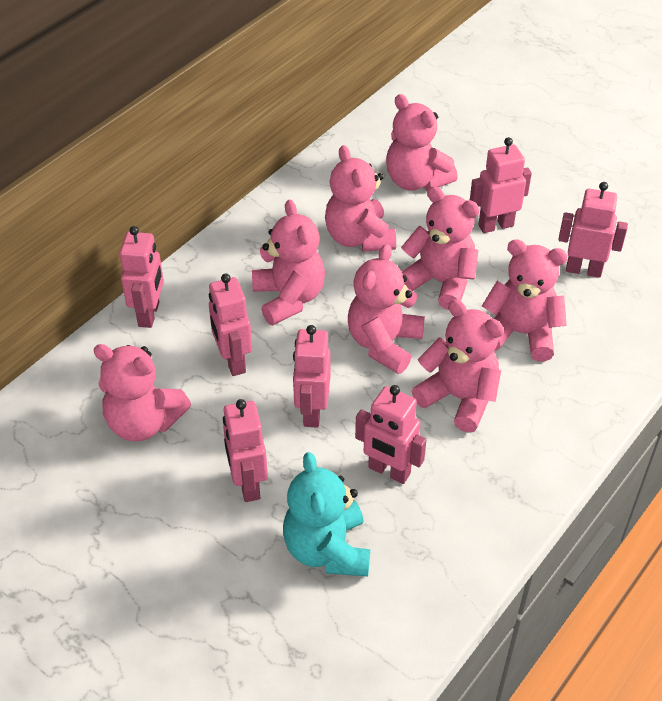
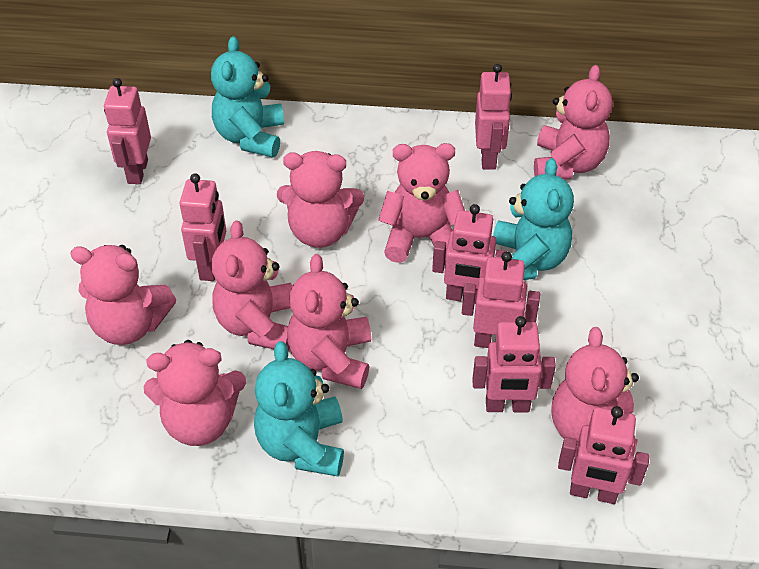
turquoise teddy bear: [283,452,370,576] = 1 -> [211,36,284,158] [254,341,344,476] [493,158,574,280] = 3

